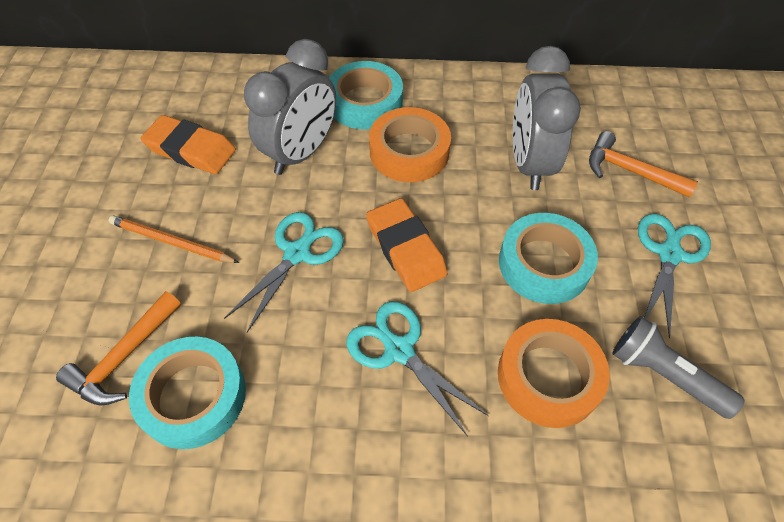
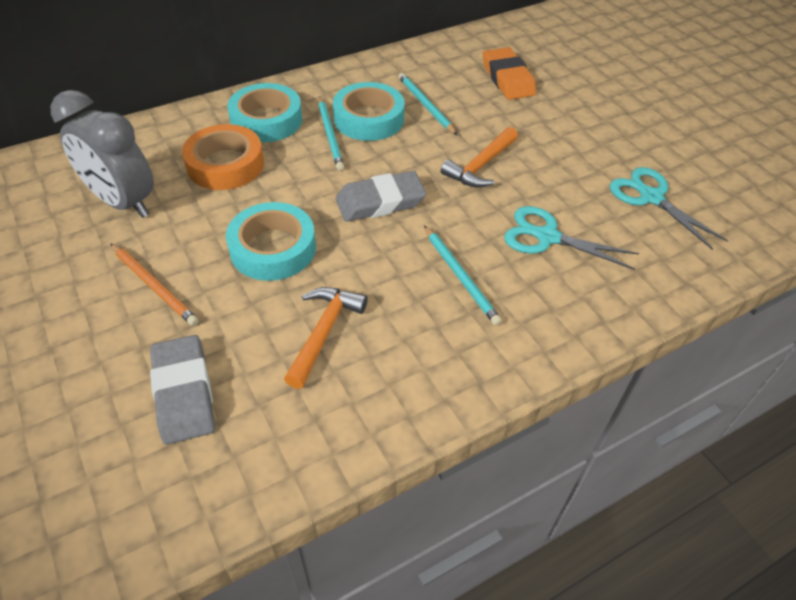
grey clock: [244,39,336,175] [513,46,581,190] = 2 -> [51,90,154,218] = 1
grey eraser: none = 0 -> [150,335,215,445] [336,171,426,222] = 2
grey flashlight: [612,316,744,419] = 1 -> none = 0
orange eraser: [140,115,236,174] [366,198,447,292] = 2 -> [483,47,536,100] = 1
orange tape: [369,107,451,182] [498,319,610,428] = 2 -> [182,124,264,190] = 1
turquoise pencil: none = 0 -> [318,96,344,171] [398,73,457,135] [424,225,502,326] = 3
turquoise scissors: [224,212,344,332] [346,301,489,437] [638,214,711,338] = 3 -> [504,206,639,270] [610,167,728,250] = 2

